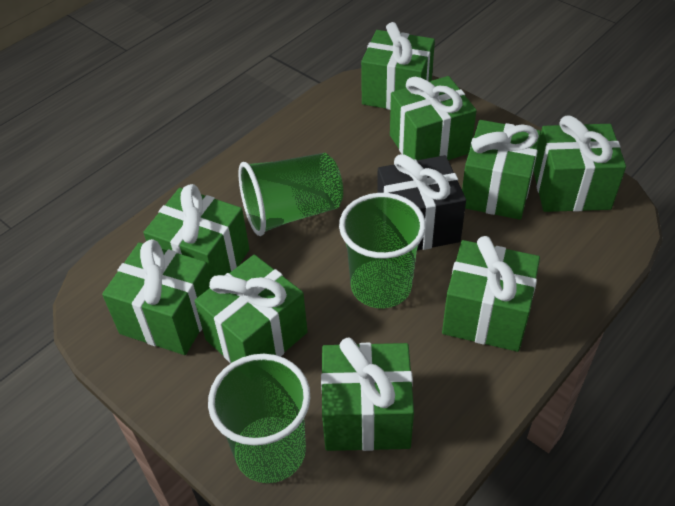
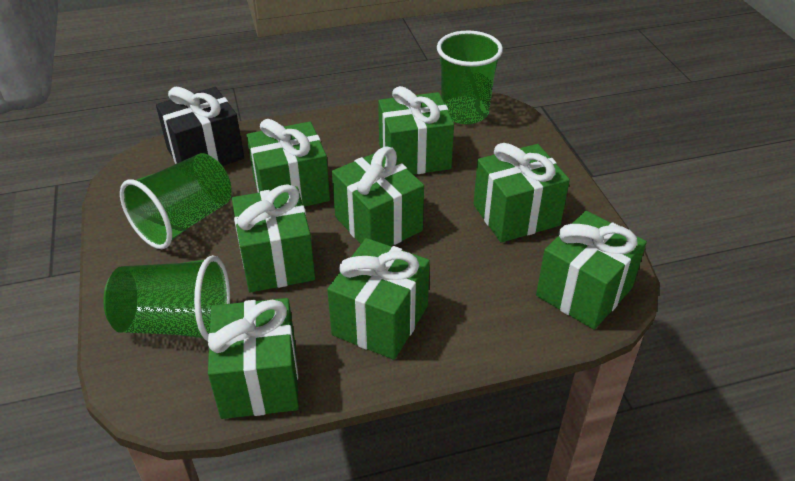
green gift: [102,239,211,355] [143,184,249,278] [194,255,308,363] [321,338,414,451] [361,22,435,110] [390,76,477,160] [442,236,540,352] [462,120,541,220] [533,116,626,212] = 9 -> [208,298,299,419] [232,185,315,292] [246,119,330,207] [327,238,430,360] [332,146,424,246] [378,86,454,174] [474,143,570,242] [536,211,647,330] = 8

